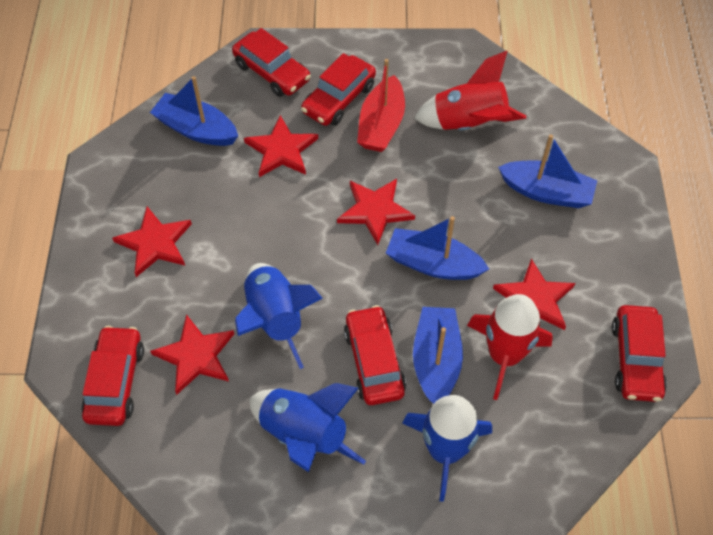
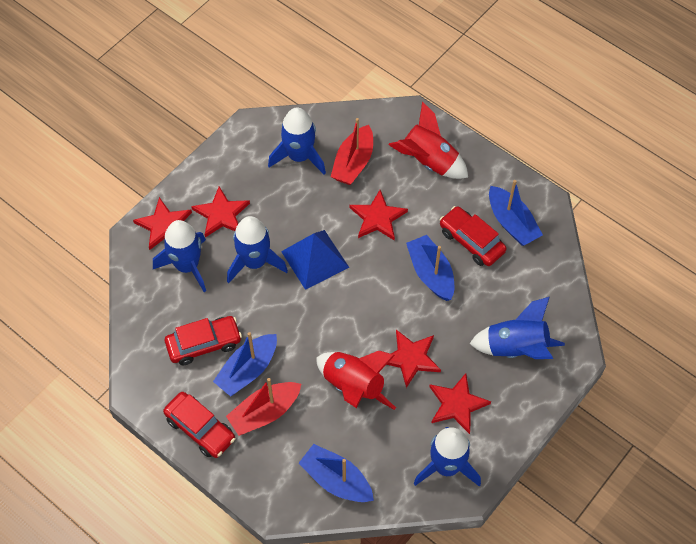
blue pyramid: none = 0 -> [281,230,349,290] = 1
blue rocket: [235,263,323,369] [249,383,366,472] [402,395,492,502] = 3 -> [153,220,206,292] [227,216,288,283] [268,108,326,175] [414,427,481,487] [469,297,565,359] = 5
red boat: [357,59,405,152] = 1 -> [226,378,301,436] [331,118,373,185] = 2
red car: [81,326,144,426] [232,28,311,97] [301,53,376,126] [344,305,406,405] [612,305,667,402] = 5 -> [163,392,235,458] [165,316,242,365] [440,206,507,266] = 3

